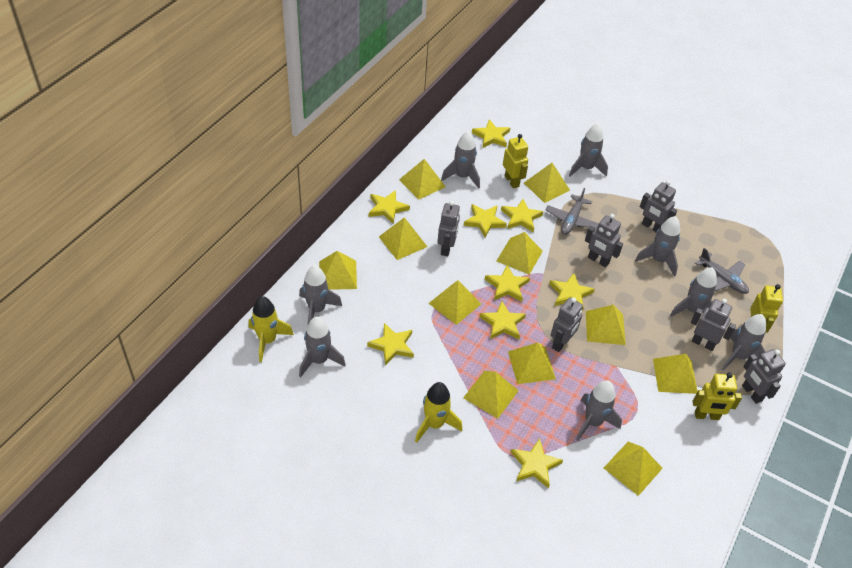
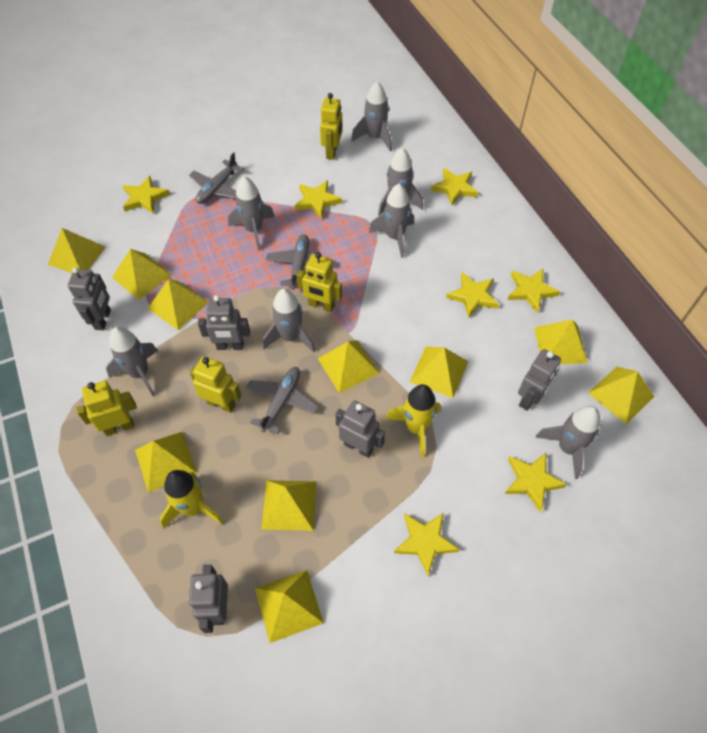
grey plane: [545,188,599,235] [695,248,749,294] = 2 -> [189,152,244,204] [246,367,318,434] [266,234,333,290] = 3
grey robot: [437,201,460,256] [551,298,583,352] [585,214,623,267] [640,180,677,232] [691,299,736,351] [742,349,786,404] = 6 -> [68,267,111,330] [189,565,228,633] [198,295,250,350] [335,400,385,458] [518,349,561,411] = 5
grey rocket: [299,265,342,324] [299,317,346,378] [441,131,480,189] [569,123,608,177] [576,380,622,440] [635,216,680,276] [670,267,717,317] [722,314,766,370] = 8 -> [106,327,158,396] [228,176,275,251] [263,289,315,352] [351,81,392,152] [369,184,414,258] [378,148,423,216] [535,406,600,479] = 7
yellow pyramid: [319,251,357,290] [379,217,427,260] [399,159,446,200] [428,280,481,325] [463,371,519,419] [497,232,543,275] [508,342,556,384] [524,163,570,203] [586,305,626,345] [604,442,663,496] [653,354,697,394] = 11 -> [48,228,106,273] [112,249,171,300] [135,432,197,492] [148,279,208,330] [255,570,324,643] [262,480,317,531] [318,340,379,393] [410,346,468,398] [534,320,588,364] [588,367,655,424] = 10
yellow robot: [503,134,528,188] [693,372,742,420] [750,284,783,333] = 3 -> [76,381,137,436] [190,356,241,413] [296,252,342,312] [320,93,343,160] = 4
yellow star: [367,323,414,366] [369,190,410,224] [463,204,507,238] [472,119,510,148] [479,301,526,339] [485,265,530,302] [501,199,543,232] [511,438,563,489] [549,273,595,311] = 9 -> [123,176,170,214] [295,180,342,219] [394,513,460,575] [431,168,478,205] [446,272,499,318] [505,453,567,512] [507,269,560,313] = 7

